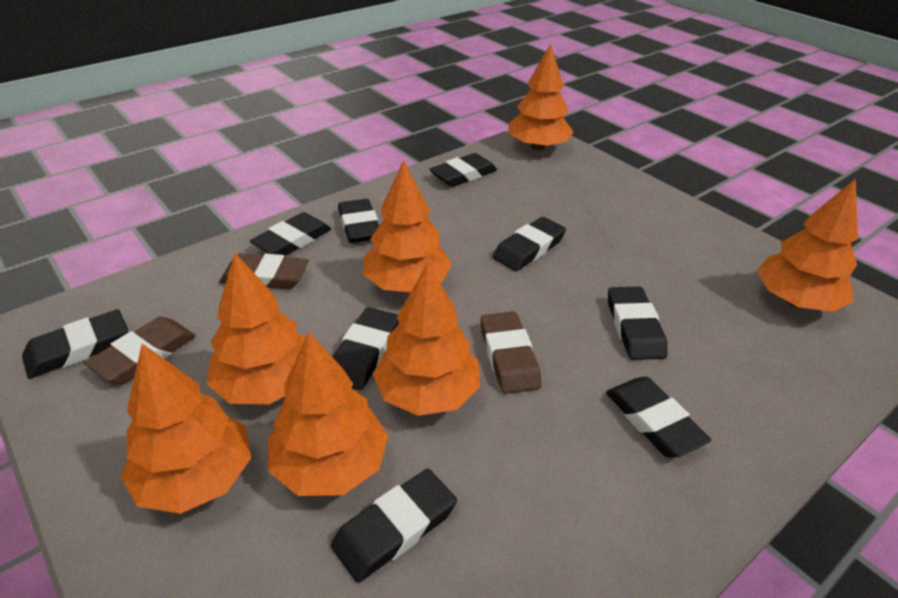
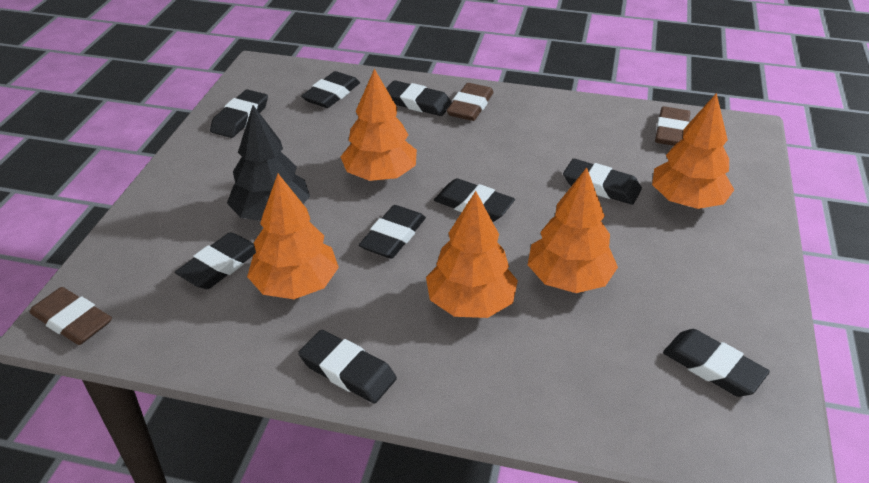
black tree: none = 0 -> [227,105,310,221] = 1
orange tree: [120,344,251,514] [207,253,305,404] [268,331,388,496] [363,161,452,292] [373,262,480,416] [509,44,573,151] [757,178,858,312] = 7 -> [247,174,339,299] [340,69,417,181] [426,191,518,318] [528,167,618,293] [652,93,734,209] = 5

